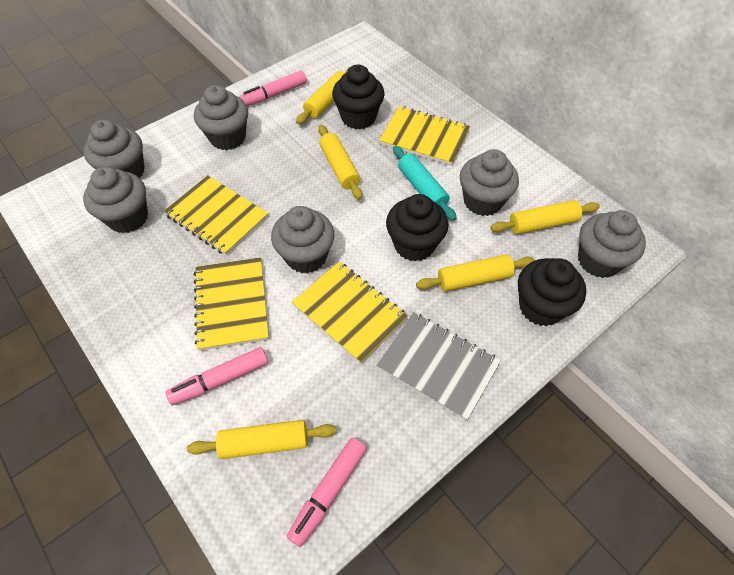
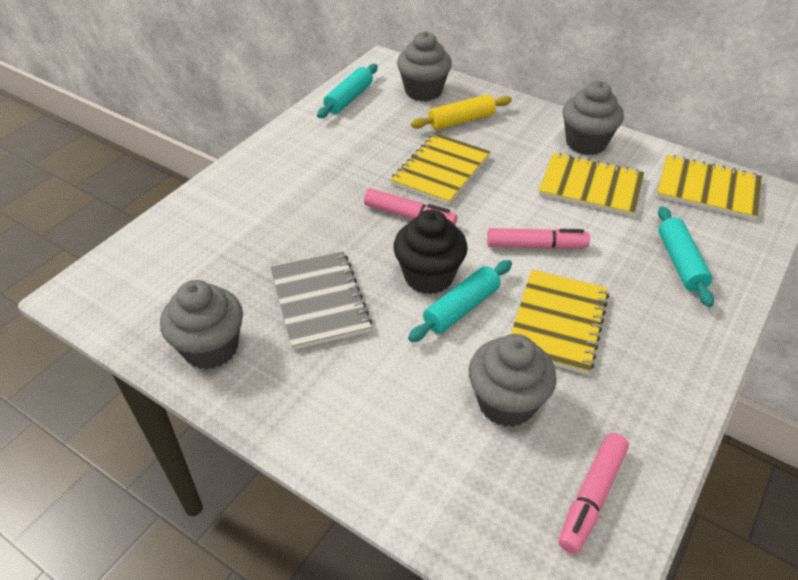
black cupcake: [332,65,385,129] [386,194,449,261] [518,258,586,326] = 3 -> [393,209,468,294] = 1
grey cupcake: [83,119,145,178] [83,166,148,233] [194,85,248,150] [271,206,334,273] [460,149,519,216] [578,210,646,278] = 6 -> [160,280,243,370] [397,31,452,101] [469,334,557,427] [563,81,624,155] = 4
turquoise rolling pin: [393,146,457,221] = 1 -> [317,64,378,118] [408,260,512,342] [658,206,714,307] = 3
yellow rolling pin: [187,420,336,459] [296,67,350,124] [318,125,362,200] [416,255,535,291] [490,200,600,234] = 5 -> [411,94,512,130] = 1

